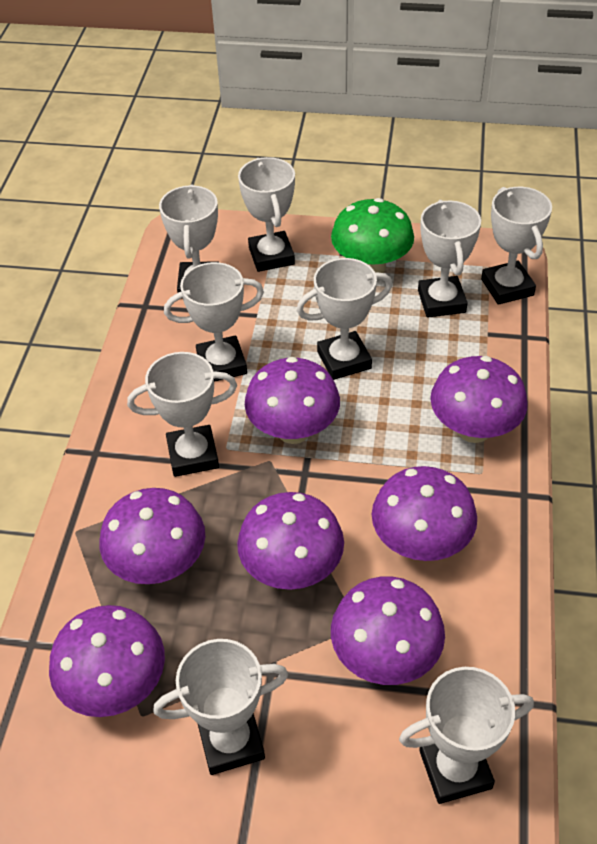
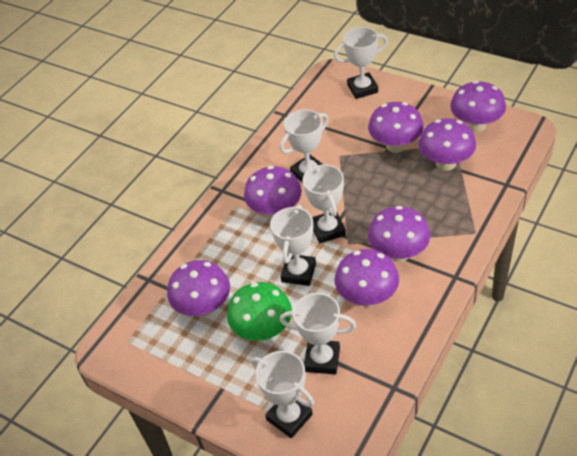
white trophy: [127,352,237,477] [153,639,288,775] [159,184,218,299] [164,262,264,382] [238,157,295,272] [297,258,392,380] [399,667,534,804] [418,200,481,318] [481,187,552,305] = 9 -> [252,351,314,438] [270,205,316,286] [280,110,328,183] [280,293,356,374] [303,164,346,243] [334,27,388,99] = 6

